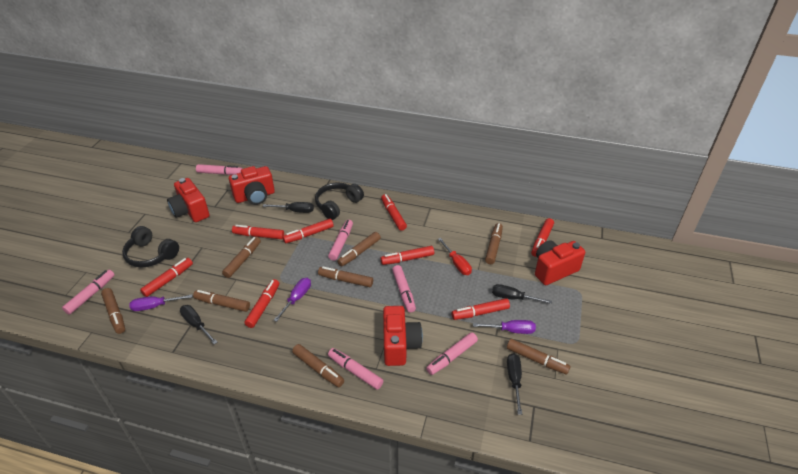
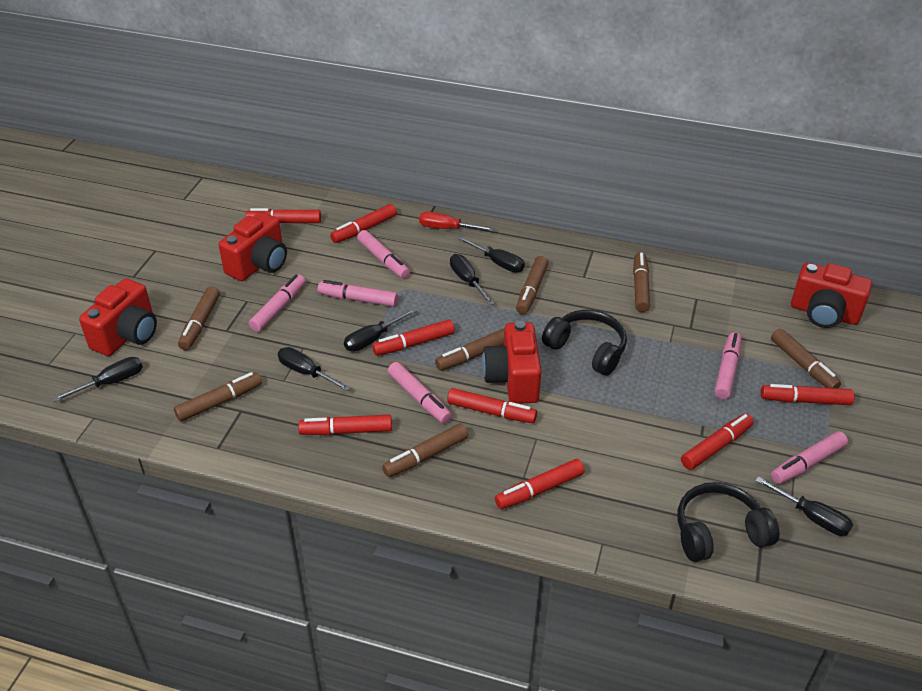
black screwdriver: [180,305,217,344] [263,202,314,213] [492,284,552,304] [507,353,522,415] = 4 -> [52,357,143,402] [278,347,351,391] [344,308,417,352] [450,254,494,305] [457,236,525,273] [755,476,853,536] = 6
brown marker: [101,288,125,334] [193,290,250,312] [222,237,261,278] [292,344,344,387] [318,267,373,287] [337,232,381,266] [485,223,503,264] [507,339,570,374] = 8 -> [174,372,262,422] [178,286,220,350] [382,423,468,477] [435,329,504,371] [516,256,549,314] [633,253,650,312] [771,329,841,388] = 7
purple screwdriver: [129,294,192,311] [274,278,311,322] [473,320,536,334] = 3 -> none = 0

